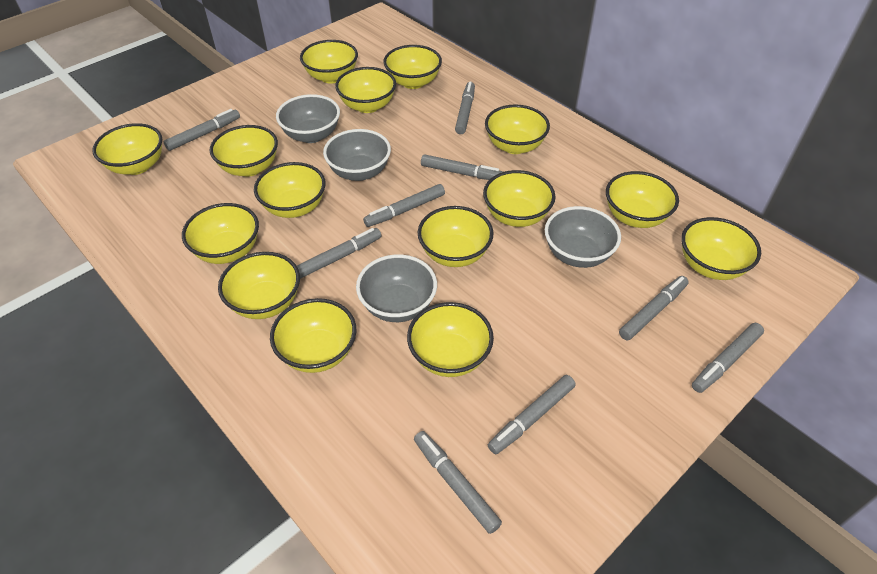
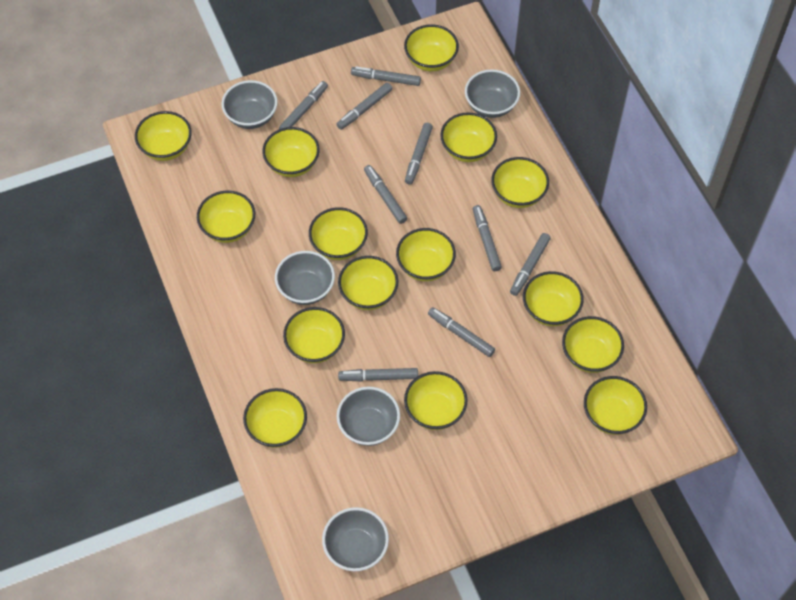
grey bowl: [276,94,340,143] [323,129,391,181] [356,255,437,322] [545,206,621,268] = 4 -> [221,80,278,129] [275,251,335,305] [322,507,389,571] [336,387,400,446] [465,69,520,118] = 5

